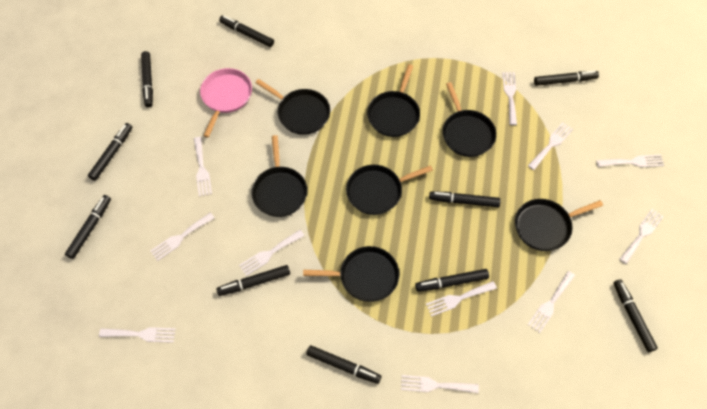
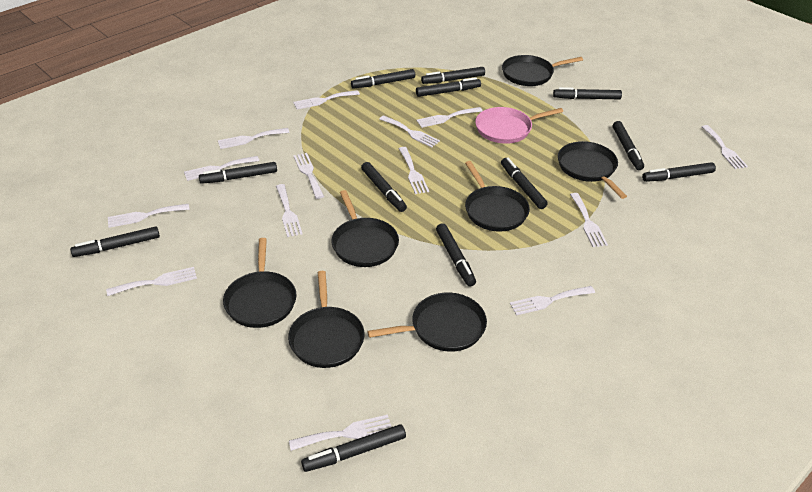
black marker: [65,195,111,259] [88,123,132,181] [141,51,153,107] [217,265,290,296] [219,15,274,47] [306,345,381,384] [415,269,489,292] [429,191,501,207] [534,71,599,86] [614,279,658,352] = 10 -> [70,226,160,257] [199,162,277,184] [301,424,406,472] [351,69,415,89] [361,162,407,212] [416,77,481,97] [421,67,485,84] [436,223,476,287] [501,158,548,209] [553,87,622,99] [613,121,644,170] [642,162,716,182] = 12
white fork: [99,327,176,343] [150,213,214,261] [194,137,212,197] [239,230,305,276] [401,375,479,393] [426,281,497,317] [502,72,517,125] [528,122,573,170] [528,271,575,333] [596,155,664,167] [619,209,664,264] = 11 -> [106,267,197,296] [108,204,190,228] [184,156,259,181] [218,128,290,149] [276,184,302,237] [289,415,391,451] [293,90,360,110] [293,153,324,199] [379,115,440,148] [399,147,429,194] [416,107,483,128] [510,286,595,315] [570,193,608,247] [702,125,748,169] = 14

